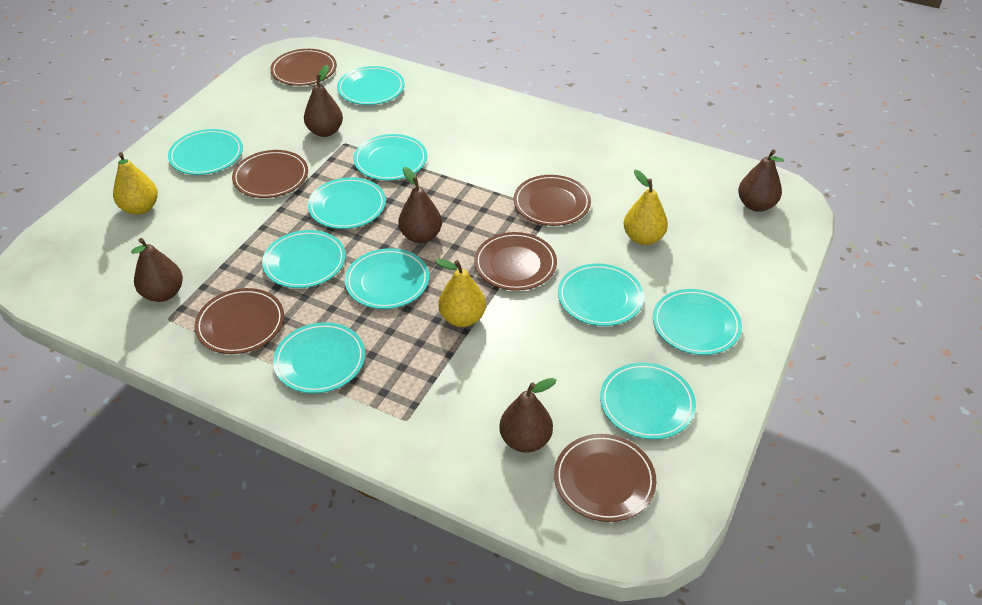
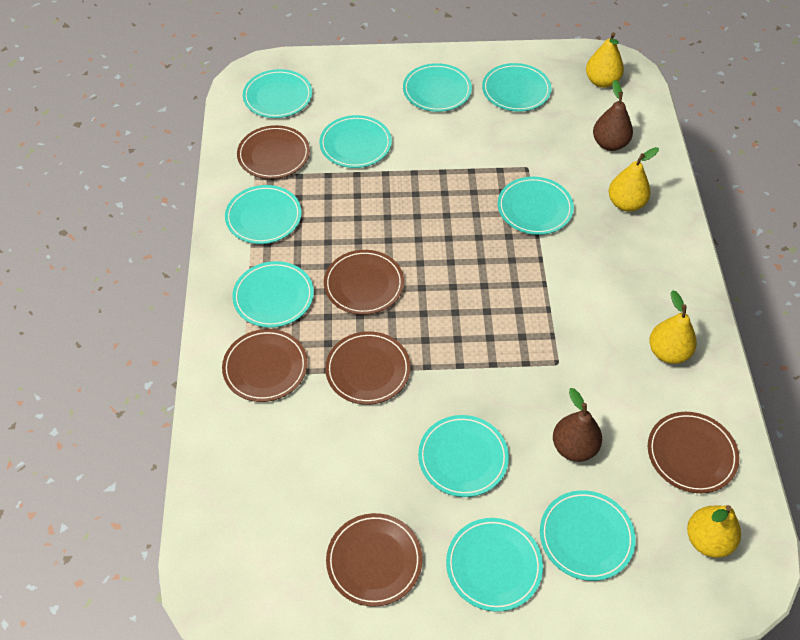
brown pear: [131,238,183,302] [304,65,343,137] [398,167,442,243] [499,378,556,453] [738,149,784,212] = 5 -> [553,388,602,462] [593,80,633,151] = 2
yellow pear: [113,152,158,215] [435,259,486,327] [624,170,668,245] = 3 -> [586,32,624,88] [609,147,659,212] [649,290,697,364] [687,505,741,558] = 4

